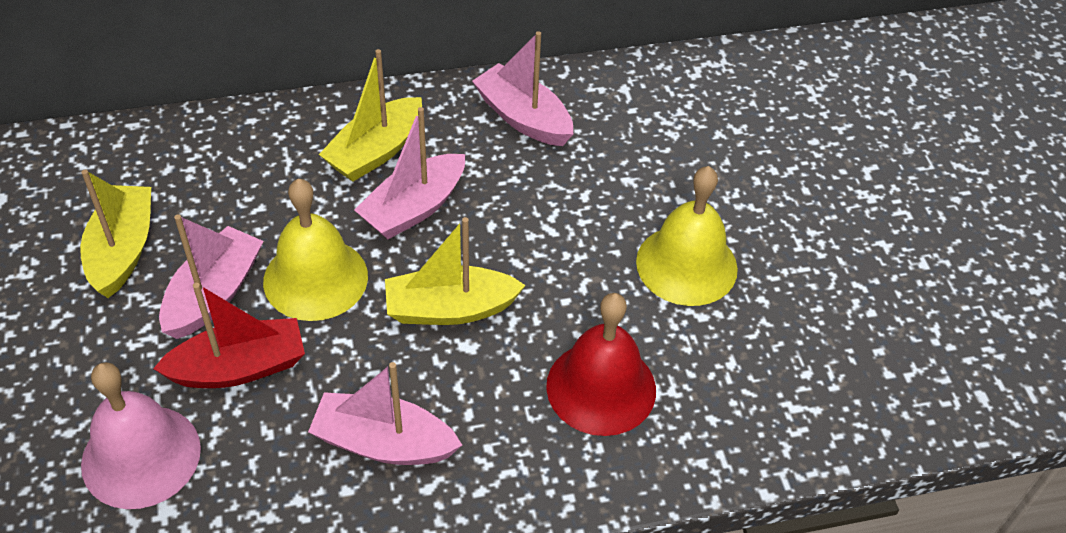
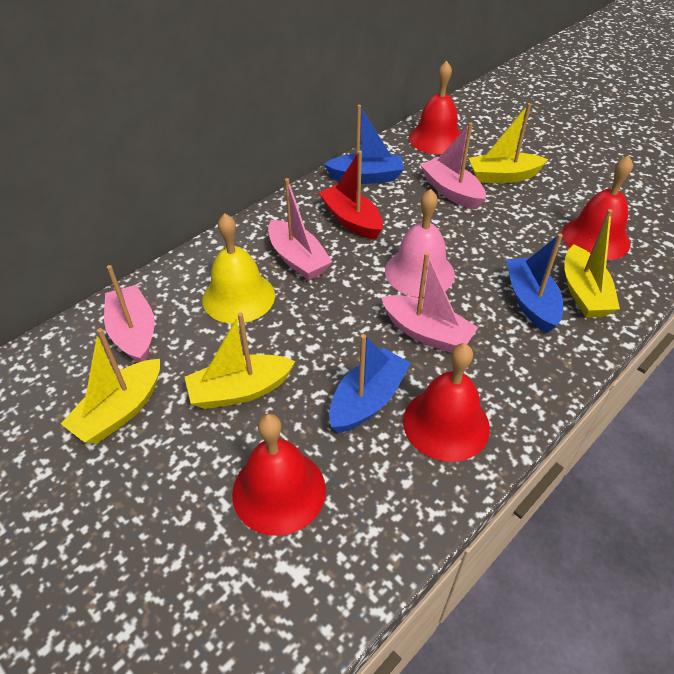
blue boat: none = 0 -> [324,105,404,184] [329,334,411,433] [506,234,563,333] = 3
red bell: [546,293,656,436] = 1 -> [232,414,326,536] [403,343,490,462] [409,61,461,155] [562,155,633,260] = 4
yellow bell: [263,178,368,321] [636,166,738,306] = 2 -> [202,214,275,324] = 1
yellow boat: [80,170,151,298] [319,49,422,182] [385,217,526,325] = 3 -> [61,328,160,444] [185,312,295,409] [469,103,548,183] [564,209,620,318] = 4

